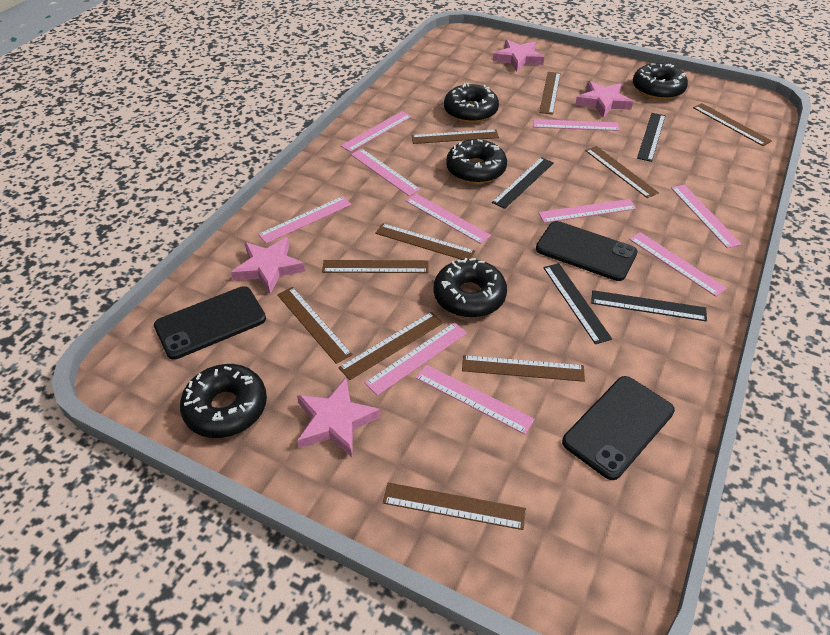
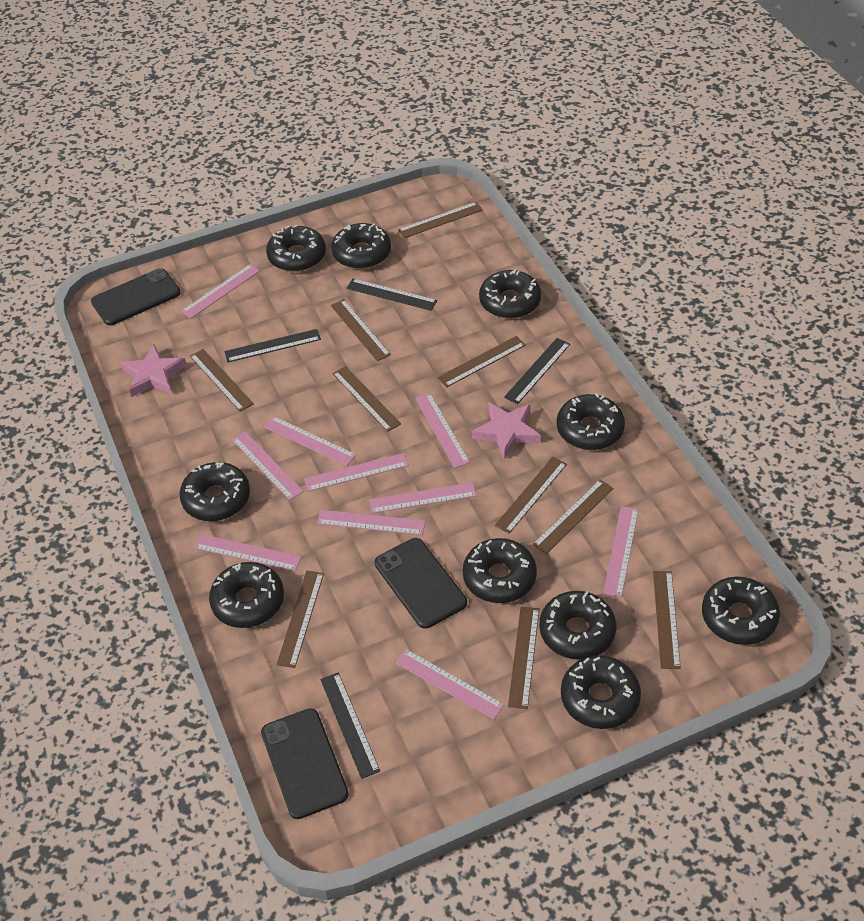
black donut: [180,364,267,438] [433,258,507,318] [444,83,499,123] [446,139,507,184] [633,63,688,100] = 5 -> [179,462,250,521] [209,562,284,628] [266,225,326,272] [331,223,391,269] [463,538,537,603] [479,270,541,319] [539,591,616,660] [557,393,625,450] [561,655,641,729] [702,576,780,645] = 10
pink star: [231,237,305,294] [297,378,381,457] [493,40,544,72] [575,81,633,118] = 4 -> [120,344,187,397] [472,402,541,460] = 2

